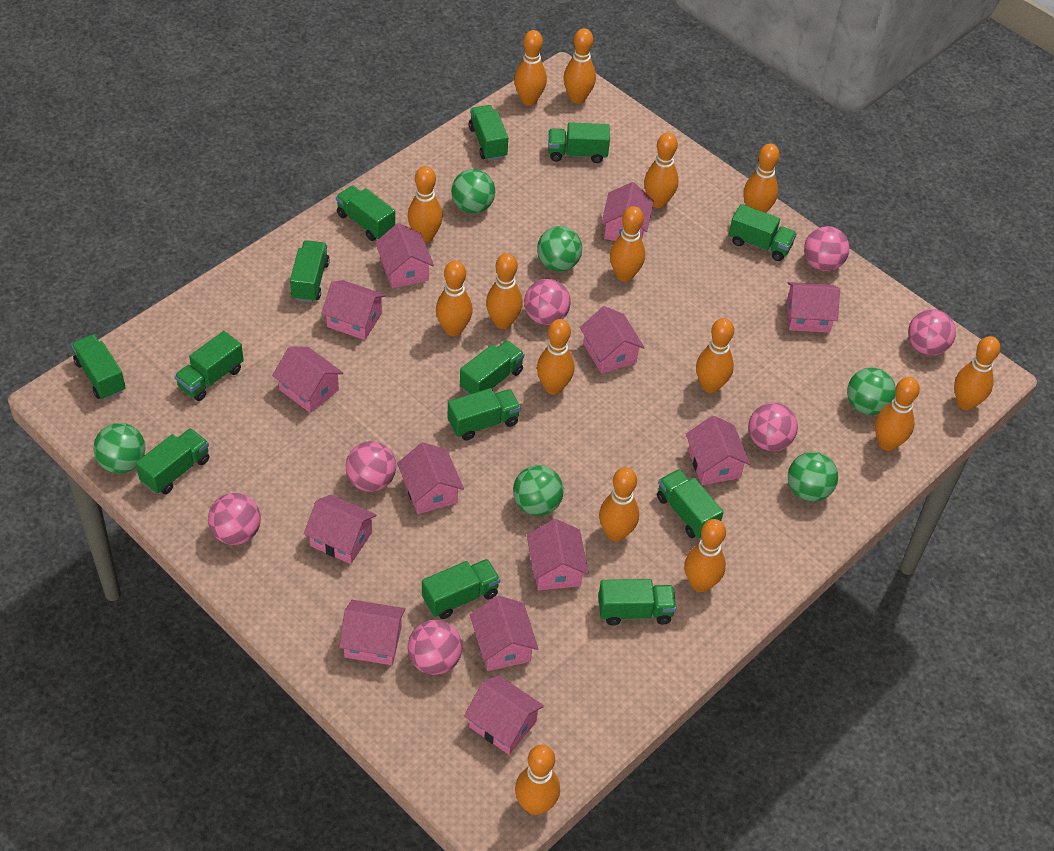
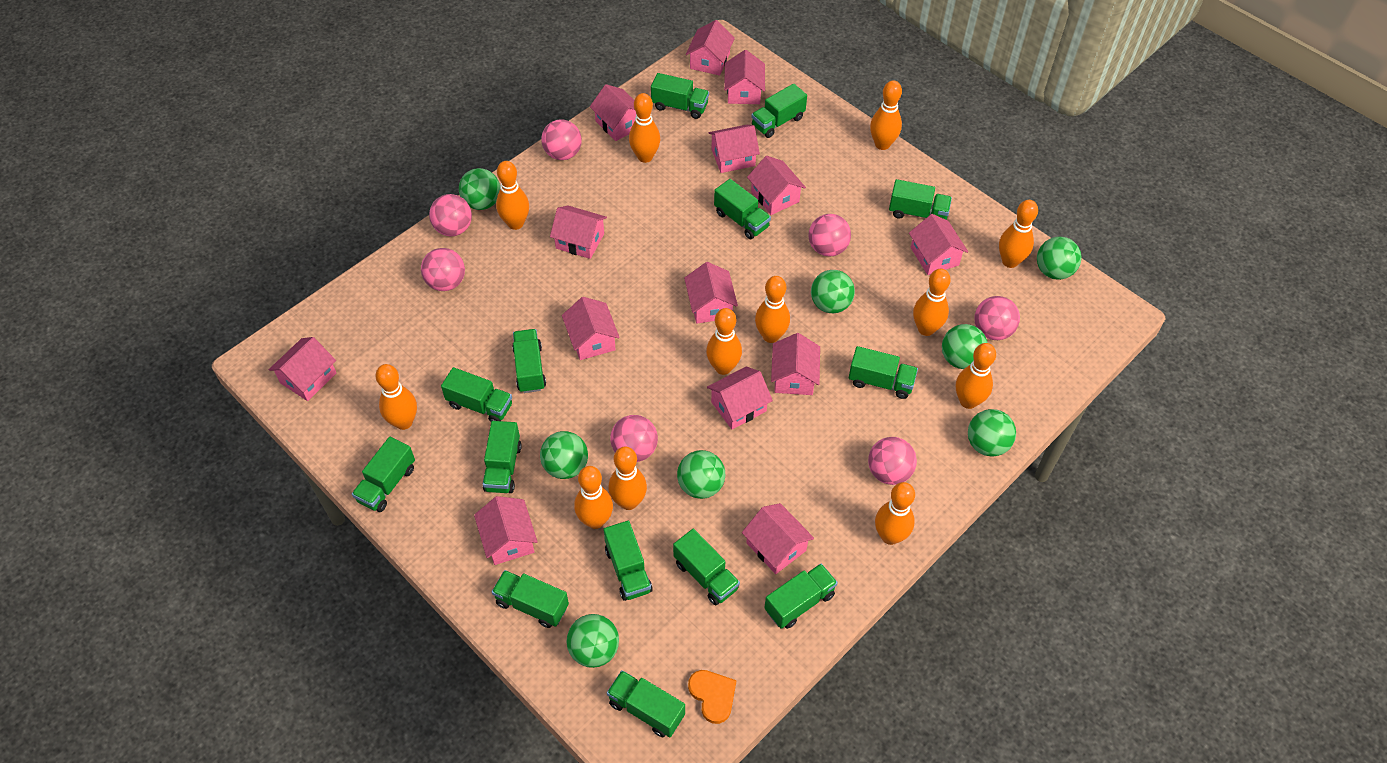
green ball: [93,423,146,473] [451,169,495,214] [513,465,564,516] [537,226,582,271] [788,452,838,502] [847,367,896,415] = 6 -> [459,168,500,210] [540,431,588,479] [566,614,619,668] [677,450,725,499] [811,270,855,313] [942,324,988,369] [968,409,1016,457] [1037,237,1081,280] = 8
green truck: [71,334,126,400] [136,428,209,494] [174,331,244,401] [290,240,330,302] [336,185,395,241] [422,559,500,619] [447,388,521,441] [460,340,524,395] [469,105,508,161] [548,122,610,163] [598,579,676,625] [657,469,723,539] [729,204,797,261] = 13 -> [352,437,415,512] [441,367,512,422] [483,421,522,493] [492,570,569,628] [512,329,546,393] [603,521,653,601] [607,670,685,737] [651,73,709,119] [673,529,740,605] [714,179,771,239] [751,84,807,138] [764,564,838,629] [849,346,918,399] [889,179,952,220] = 14
orange bowling pin: [407,166,443,242] [436,260,473,336] [486,253,523,329] [514,30,547,106] [515,745,560,815] [537,319,574,394] [563,28,596,104] [599,467,639,542] [610,206,645,282] [644,133,679,208] [684,519,726,592] [696,318,734,393] [743,143,780,213] [875,377,920,451] [954,336,1001,410] = 15 -> [376,364,417,430] [496,161,529,230] [574,466,613,529] [609,446,647,510] [629,93,660,163] [706,308,742,375] [755,276,790,343] [870,81,902,150] [875,482,915,545] [913,269,951,336] [956,343,996,409] [999,200,1038,268] = 12
orange heart: none = 0 -> [688,670,736,724] = 1
pink house: [272,346,343,413] [304,495,377,564] [321,280,386,340] [339,600,405,665] [375,223,434,288] [397,442,464,514] [464,675,544,754] [470,596,539,671] [527,519,589,590] [580,306,645,374] [601,182,654,241] [686,416,750,485] [787,282,840,333] = 13 -> [269,337,336,401] [474,496,538,565] [550,205,607,259] [562,297,620,360] [590,84,636,141] [684,262,738,323] [686,20,735,76] [707,366,773,430] [709,125,760,173] [724,50,765,104] [742,503,814,574] [747,156,806,215] [771,333,820,395] [909,214,968,275] = 14

